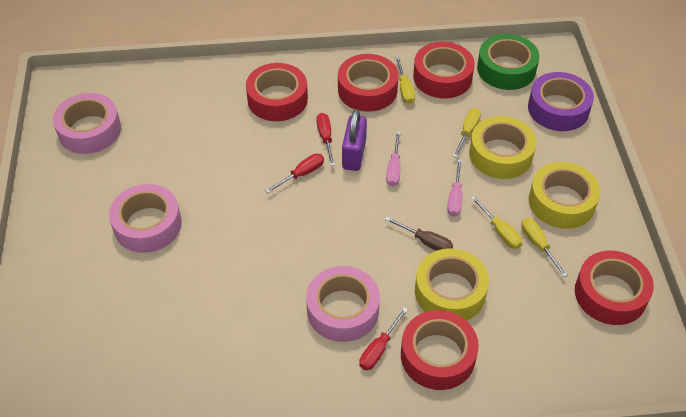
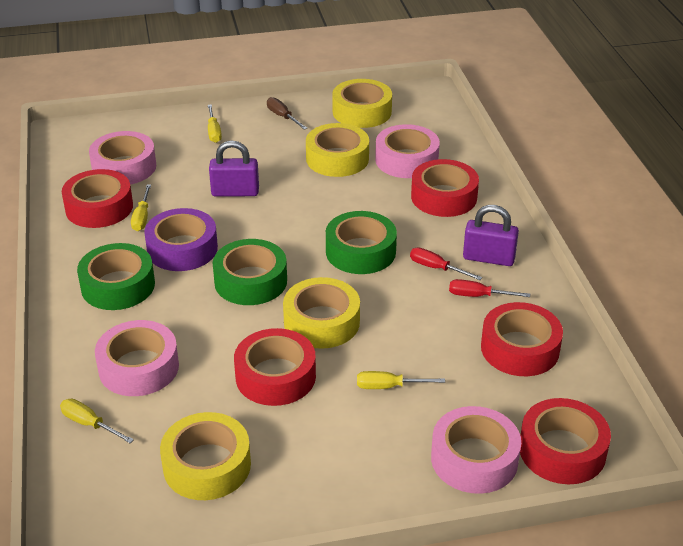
green tape: [477,34,539,90] = 1 -> [77,243,155,310] [213,239,287,305] [326,211,397,274] = 3
pink screwdriver: [386,132,401,186] [447,159,462,217] = 2 -> none = 0
pink tape: [53,93,121,154] [109,184,182,253] [306,266,380,342] = 3 -> [89,131,156,185] [95,320,179,396] [375,124,440,178] [431,406,521,494] = 4
purple padlock: [342,109,367,171] = 1 -> [209,140,259,197] [463,205,519,266] = 2
red screwdriver: [265,153,324,193] [316,113,335,166] [359,307,408,370] = 3 -> [410,247,482,280] [449,279,530,297] = 2
yellow tape: [415,248,489,320] [469,116,536,179] [529,162,600,229] = 3 -> [160,412,251,500] [283,277,360,349] [306,123,369,177] [332,79,392,128] = 4

